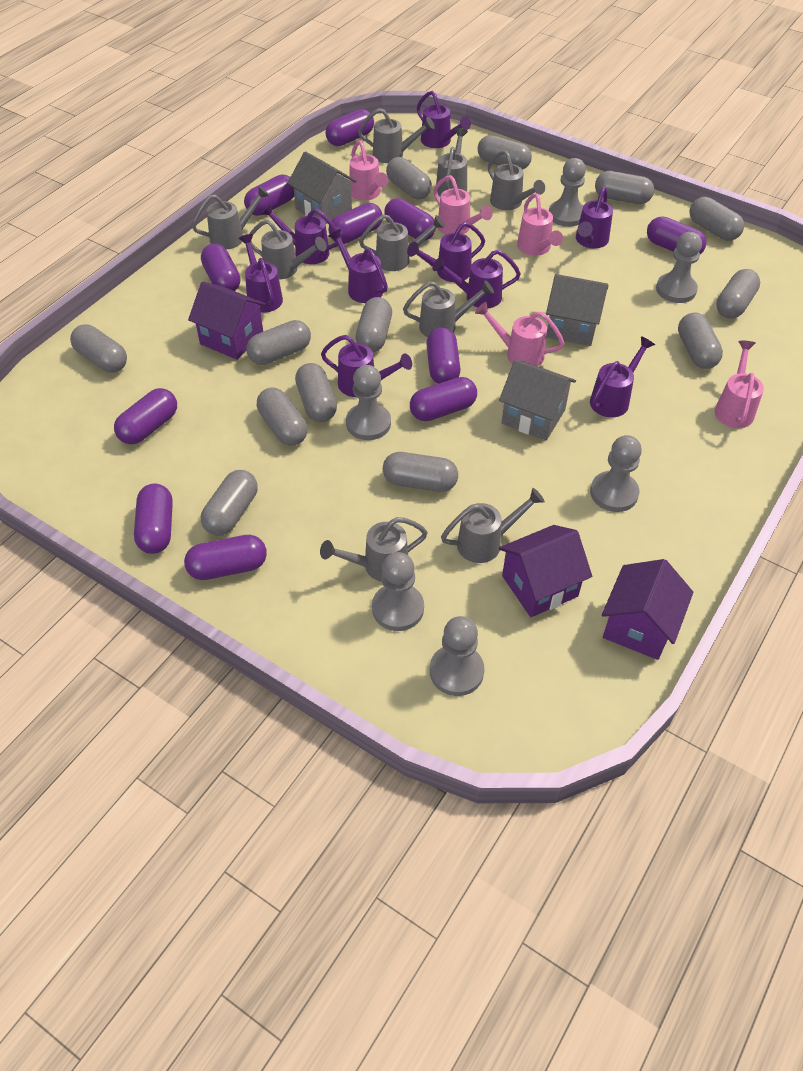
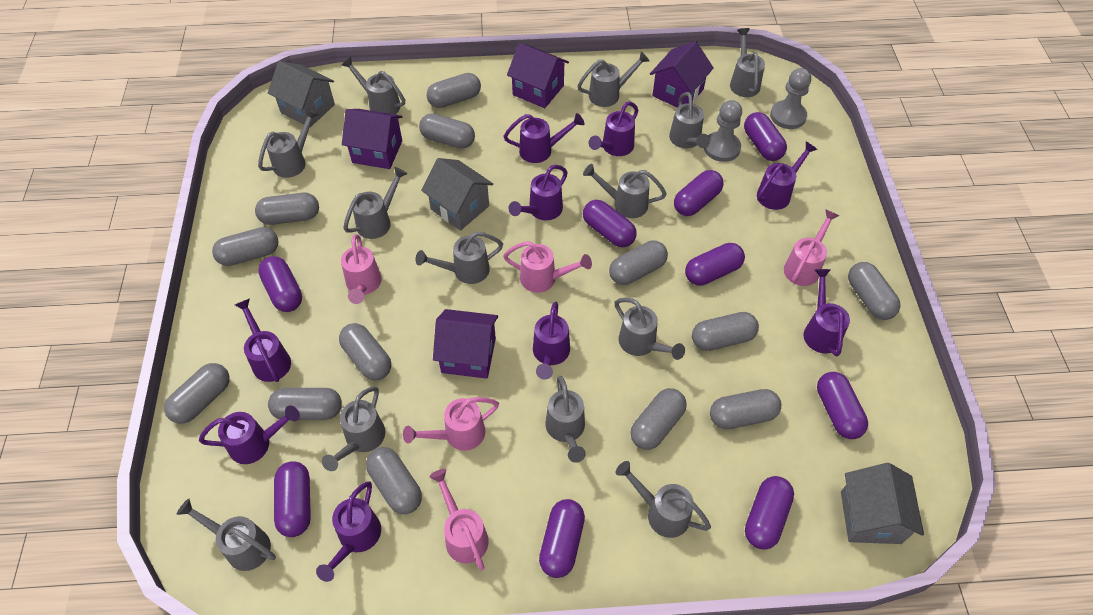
grey pawn: [346,365,391,440] [372,552,424,631] [430,616,484,696] [549,158,586,227] [590,435,642,512] [656,232,702,303] = 6 -> [704,100,742,162] [770,68,811,129] = 2
grey watering can: [192,186,270,249] [249,219,327,279] [320,517,428,582] [358,108,435,163] [359,214,445,271] [403,280,494,337] [436,128,468,196] [441,488,545,563] [488,150,545,210] = 9 -> [177,499,276,571] [258,108,319,178] [322,386,385,471] [342,57,405,115] [343,167,407,239] [415,232,503,284] [545,375,586,463] [577,51,649,107] [583,164,667,218] [614,298,685,360] [616,461,711,538] [669,92,710,148] [730,28,765,97] = 13
purple capsule: [114,388,177,445] [134,484,173,554] [184,535,267,580] [201,244,240,291] [244,175,294,216] [325,109,374,146] [329,203,382,244] [384,198,436,241] [410,377,477,421] [426,327,461,384] [647,216,706,254] = 11 -> [258,256,302,312] [274,461,311,537] [539,499,585,578] [583,200,637,247] [674,170,724,216] [685,243,745,286] [744,112,787,161] [745,476,794,549] [817,372,868,439] = 9
purple house: [188,281,266,360] [499,525,592,617] [602,559,694,660] = 3 -> [342,109,402,169] [433,309,498,379] [507,43,569,108] [650,41,714,107] = 4

